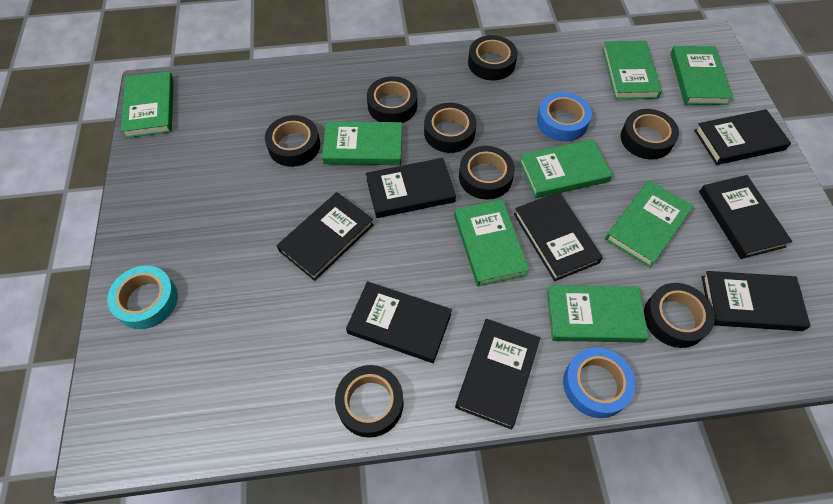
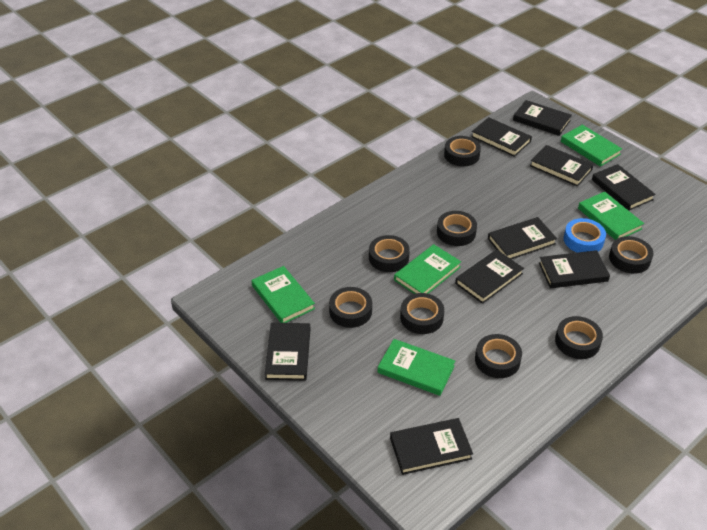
black book: [277,192,374,281] [346,281,452,363] [366,158,456,218] [455,319,540,430] [514,192,603,281] [694,109,791,165] [699,175,792,259] [702,271,810,331] = 8 -> [265,323,310,380] [390,418,473,475] [455,249,524,304] [471,117,532,157] [488,217,557,259] [513,100,572,136] [530,145,594,186] [539,250,610,288] [592,164,656,211] = 9
blue tape: [537,92,592,142] [563,347,636,418] = 2 -> [564,218,606,253] = 1
green book: [121,71,174,138] [322,121,402,165] [454,199,530,286] [519,139,613,198] [547,285,649,343] [602,41,662,99] [605,181,694,268] [670,46,733,105] = 8 -> [252,266,315,323] [378,339,455,396] [394,244,461,294] [561,125,622,167] [578,192,644,240] = 5
turquoise tape: [107,266,178,329] = 1 -> none = 0

